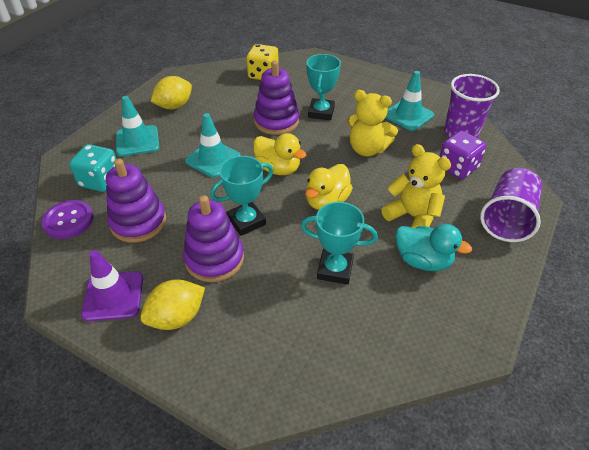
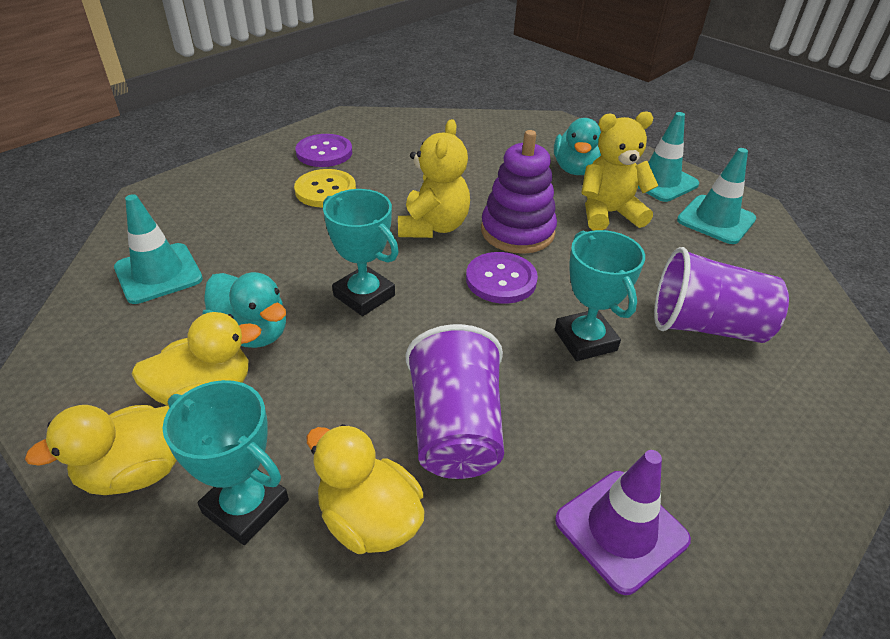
purple button: [41,200,94,239] = 1 -> [295,134,352,167] [466,252,538,304] = 2
purple dice: [439,131,487,179] = 1 -> none = 0
purple stacking toy: [106,159,166,243] [183,195,244,282] [254,61,299,135] = 3 -> [481,130,557,254] = 1
turquoise dice: [69,144,116,192] = 1 -> none = 0
turquoise duck: [395,224,472,271] = 1 -> [202,272,286,348] [554,118,601,175] = 2
yellow button: none = 0 -> [294,169,356,207] = 1
yellow dice: [247,44,279,80] = 1 -> none = 0
yellow duck: [253,133,306,175] [305,164,353,210] = 2 -> [25,405,177,495] [131,312,262,406] [306,424,425,554] = 3
yellow lemon: [141,279,205,330] [151,76,192,109] = 2 -> none = 0

